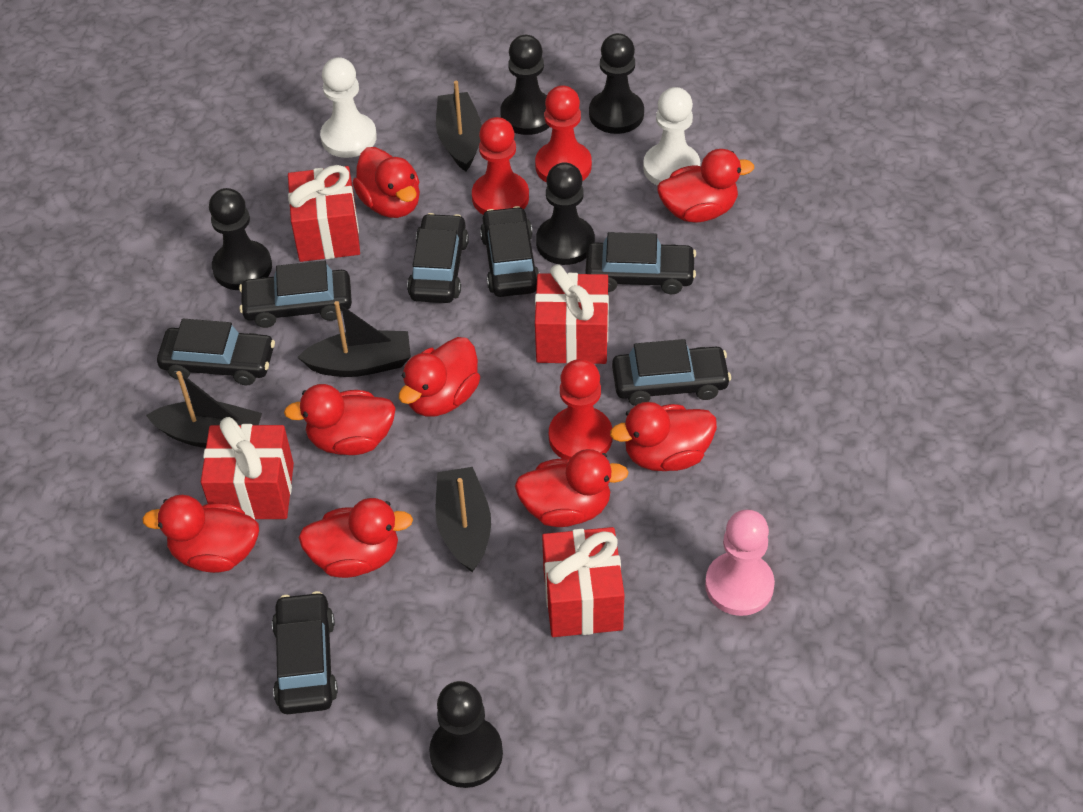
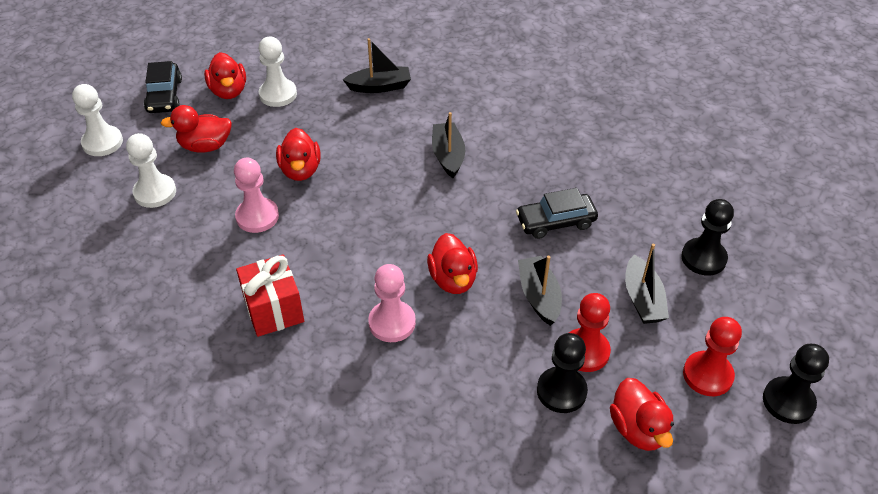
black car: [157,319,275,385] [239,261,352,328] [272,591,338,714] [407,213,469,303] [480,206,540,297] [585,232,696,294] [612,339,731,406] = 7 -> [144,61,182,113] [516,188,598,239] = 2
black pawn: [209,188,272,290] [429,681,503,788] [500,35,549,135] [536,162,595,265] [589,33,644,134] = 5 -> [537,333,588,413] [681,199,734,276] [763,344,829,424] = 3
pink pawn: [705,510,775,616] = 1 -> [234,158,279,233] [368,264,416,342] = 2
red duck: [142,495,259,573] [284,384,396,455] [299,498,413,578] [353,147,420,218] [399,337,480,416] [515,449,629,527] [610,402,717,471] [657,149,754,222] = 8 -> [161,105,232,153] [204,52,246,99] [276,128,320,181] [427,233,478,294] [610,378,674,451] = 5
red gift: [201,417,294,520] [288,165,360,262] [535,265,609,364] [542,527,625,637] = 4 -> [236,254,304,337] = 1
red pawn: [472,117,529,215] [535,85,592,183] [549,359,613,459] = 3 -> [569,293,611,372] [683,317,742,396] = 2
white pawn: [320,57,377,158] [643,87,700,186] = 2 -> [72,84,123,156] [126,133,176,208] [259,36,297,107] = 3

